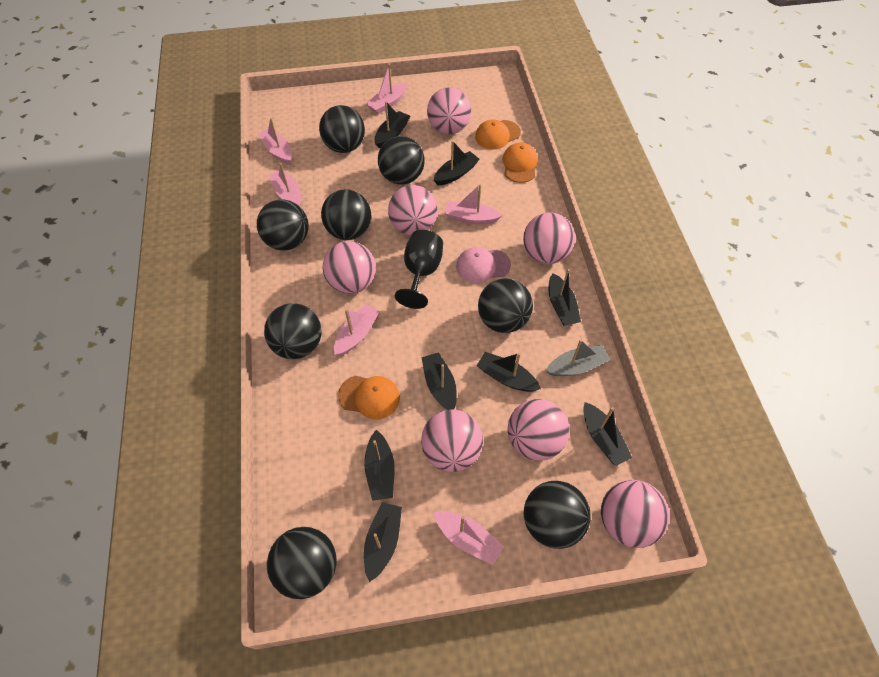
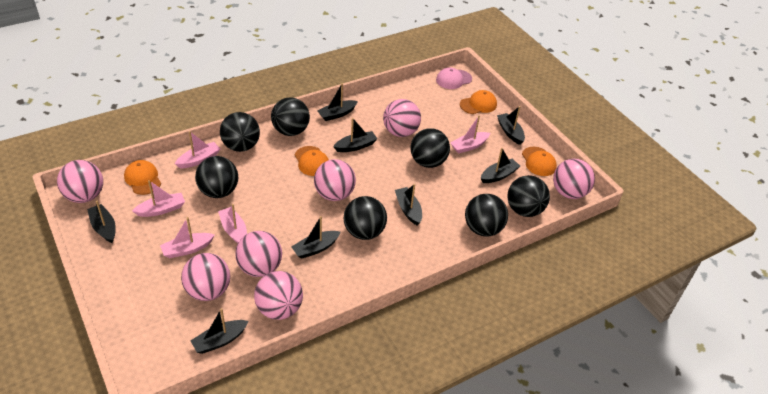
black ball: [257,199,309,251] [264,303,322,359] [267,527,337,599] [319,105,365,153] [321,189,371,240] [378,136,425,185] [478,279,533,333] [524,481,591,549] = 8 -> [195,156,239,198] [220,112,260,152] [271,98,310,136] [343,196,387,240] [411,128,450,168] [465,194,508,237] [508,175,550,217] = 7
black goblet: [395,230,443,309] = 1 -> none = 0
grey boat: [546,340,610,376] = 1 -> none = 0
orange cap: [338,376,400,419] [475,119,521,150] [502,142,538,183] = 3 -> [124,160,161,195] [295,146,329,176] [460,90,497,114] [522,147,557,176] = 4
pink boat: [258,118,292,165] [269,163,301,207] [334,304,380,356] [366,64,407,114] [434,511,504,565] [445,184,503,224] = 6 -> [132,180,185,217] [160,217,214,258] [175,131,220,168] [218,204,247,244] [450,115,490,154] = 5

